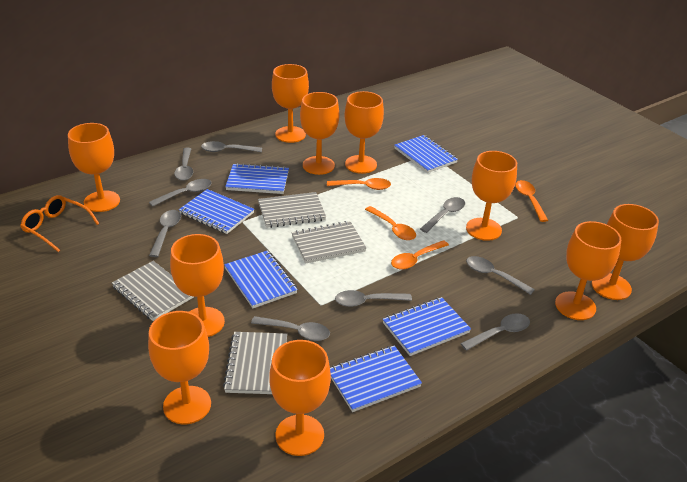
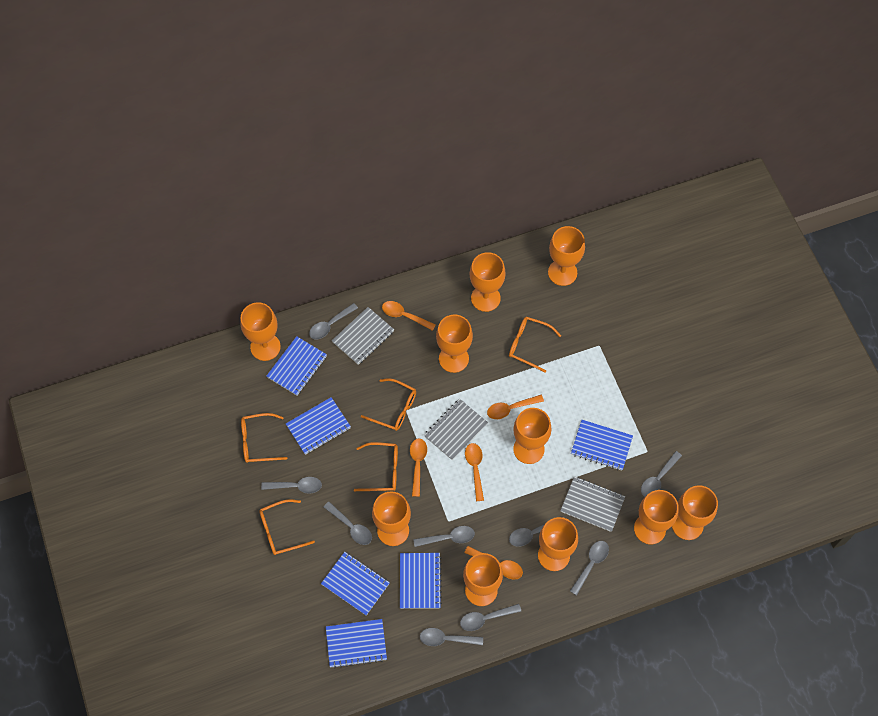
grey notebook: [112,261,194,321] [223,332,287,394] [258,192,326,228] [292,221,366,264] = 4 -> [332,307,394,365] [424,399,488,460] [560,476,625,532] = 3
orange glasses: [20,195,99,252] = 1 -> [241,413,288,463] [259,499,315,555] [354,442,398,491] [361,378,416,431] [509,317,561,372] = 5
orange spoon: [327,178,391,190] [365,206,416,240] [391,240,449,270] [515,180,548,222] = 4 -> [382,301,436,331] [410,439,427,497] [464,546,523,580] [465,443,484,501] [487,395,544,419] = 5

